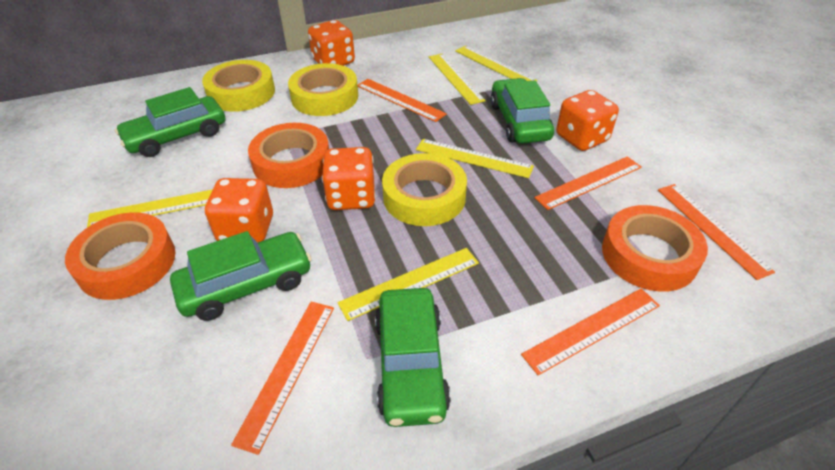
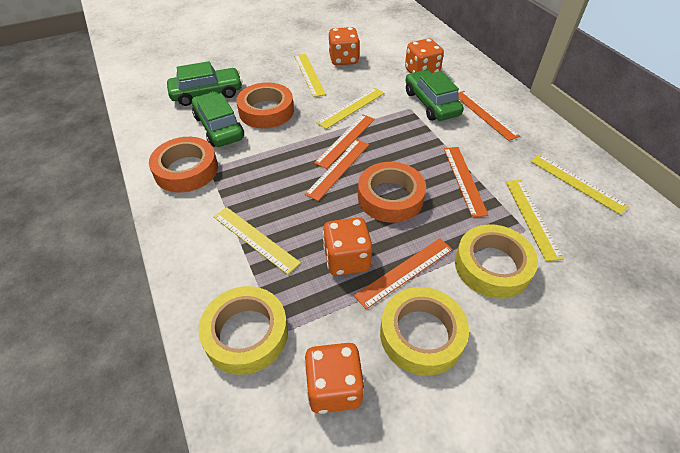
green car: [115,87,225,157] [170,231,312,321] [375,288,451,427] [490,78,554,144] = 4 -> [167,61,242,106] [192,92,244,147] [406,70,464,121] = 3

